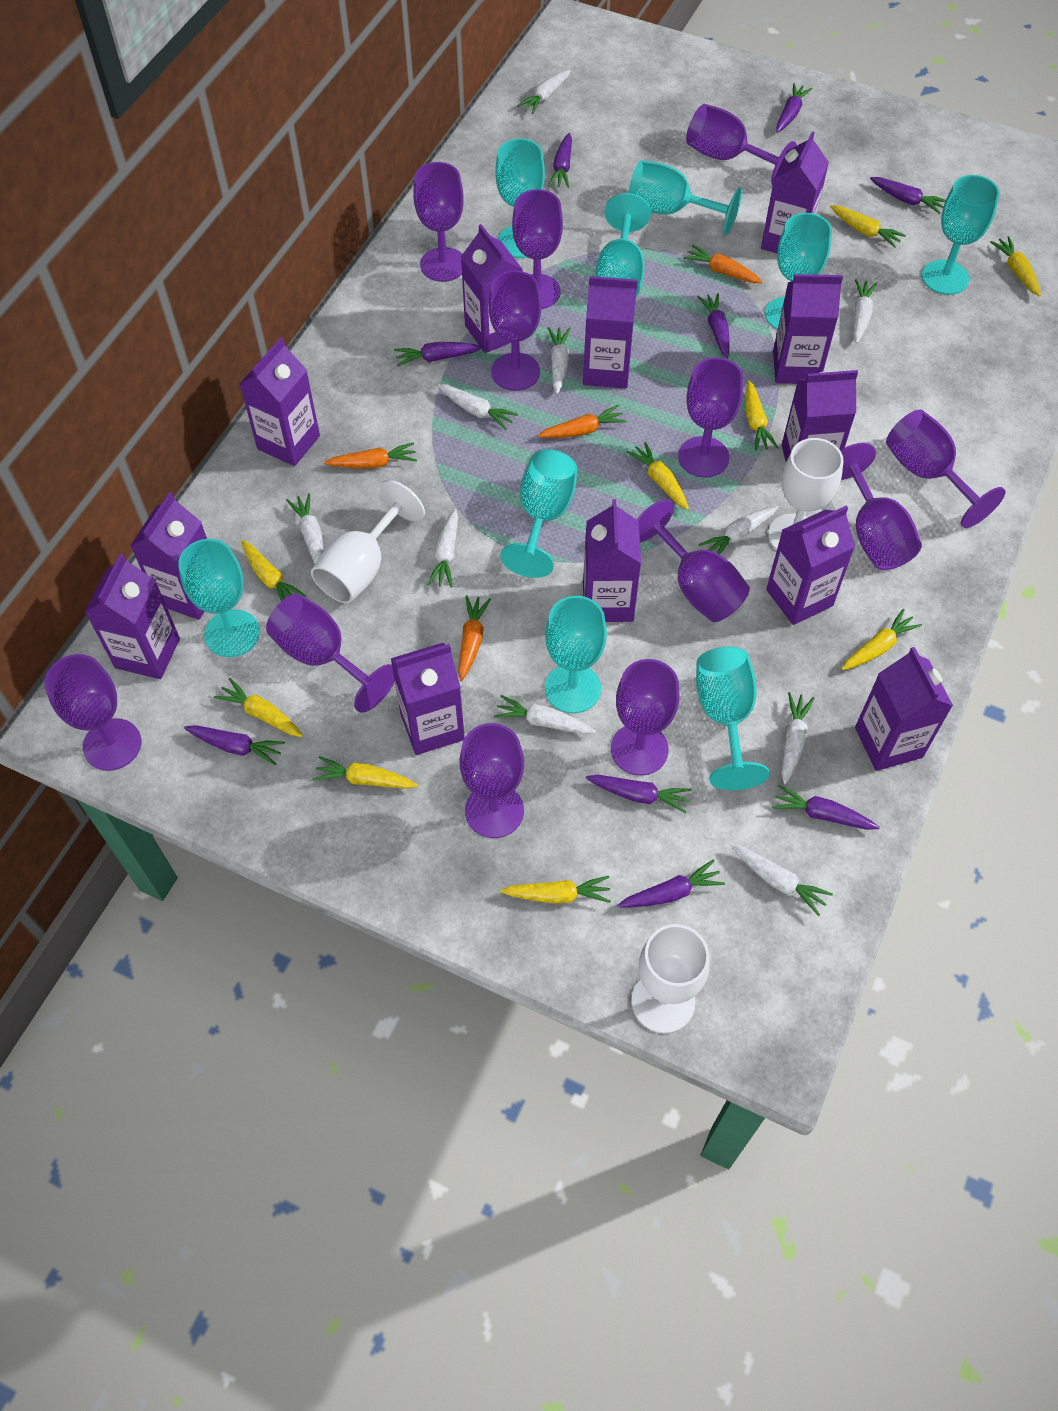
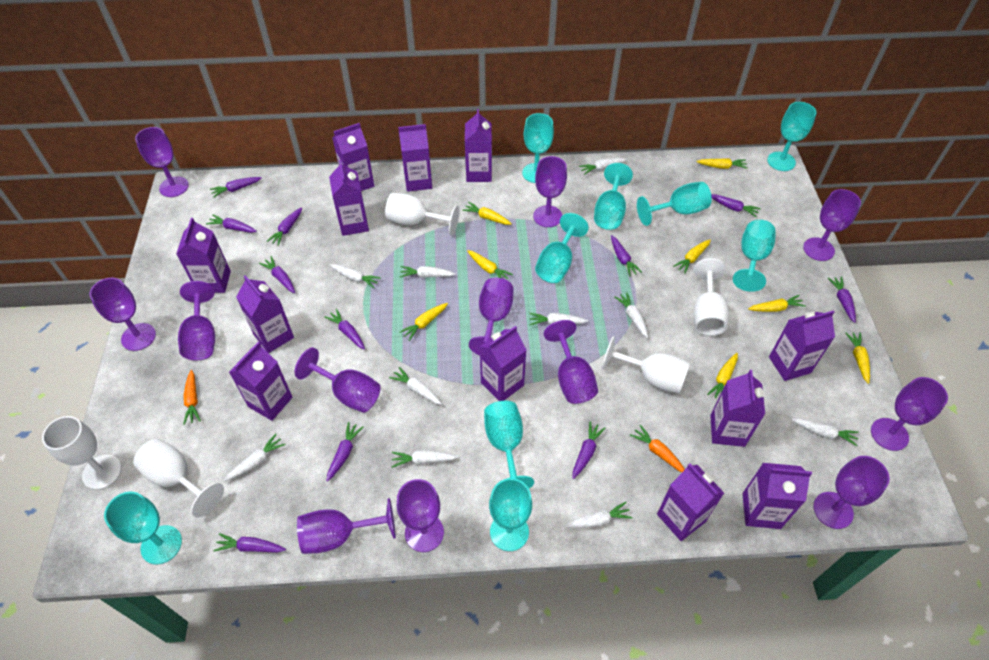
orange carrot: [324,442,417,469] [458,595,491,681] [537,405,626,438] [683,245,763,283] = 4 -> [183,370,201,425] [630,425,685,472] = 2
purple carrot: [184,725,285,765] [394,342,482,366] [548,133,572,188] [586,775,691,813] [617,859,725,908] [697,293,730,358] [772,785,880,830] [776,83,812,133] [870,177,946,214] = 9 -> [206,215,257,233] [210,177,262,198] [214,533,286,552] [259,256,295,293] [267,207,302,246] [325,309,365,350] [327,422,363,482] [572,422,605,479] [611,235,642,277] [711,194,761,217] [828,276,856,323] = 11
white goblet: [311,480,425,603] [631,924,710,1033] [768,438,844,550] = 3 -> [42,416,122,490] [133,439,224,517] [385,193,459,235] [602,336,690,393] [693,258,729,336] = 5
yellow carrot: [214,678,303,737] [241,540,306,601] [313,756,418,789] [500,876,611,903] [626,442,689,510] [745,380,778,451] [830,205,906,248] [842,609,922,670] [990,236,1041,297] = 9 -> [399,303,448,341] [462,202,512,225] [467,250,513,279] [673,240,711,274] [696,158,747,169] [707,353,738,398] [748,295,806,312] [846,332,870,384] = 8

